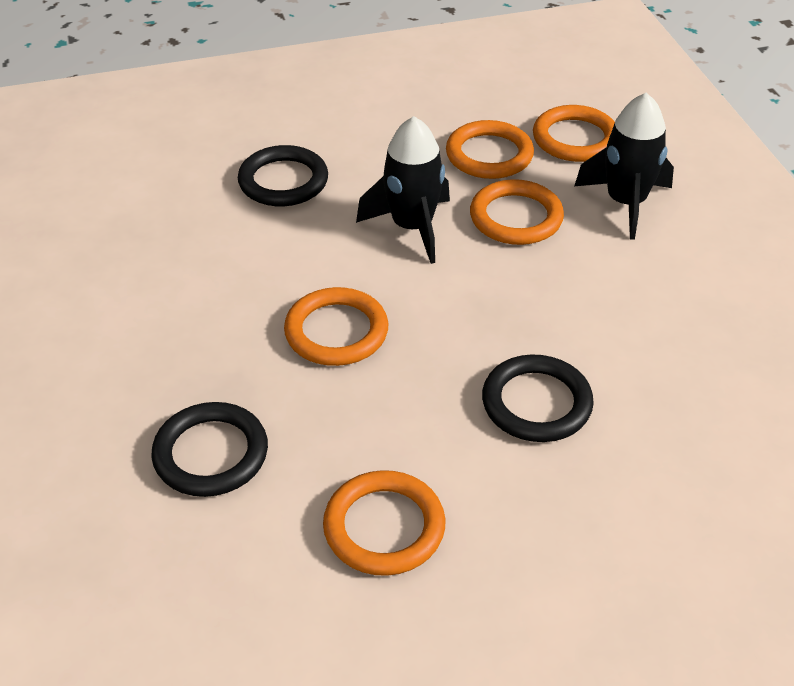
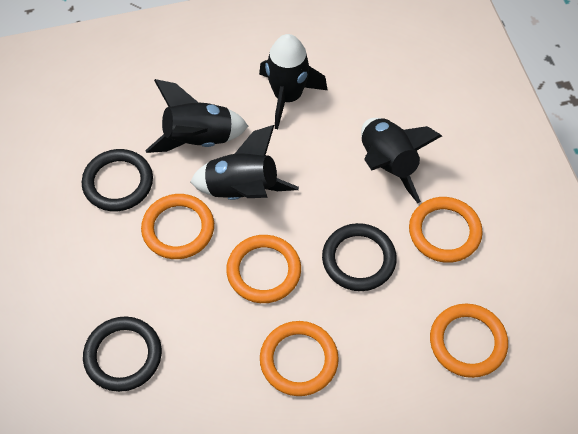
black rocket: [356,116,450,264] [574,93,674,240] = 2 -> [145,79,248,153] [190,125,299,200] [259,34,328,129] [361,118,442,203] = 4

